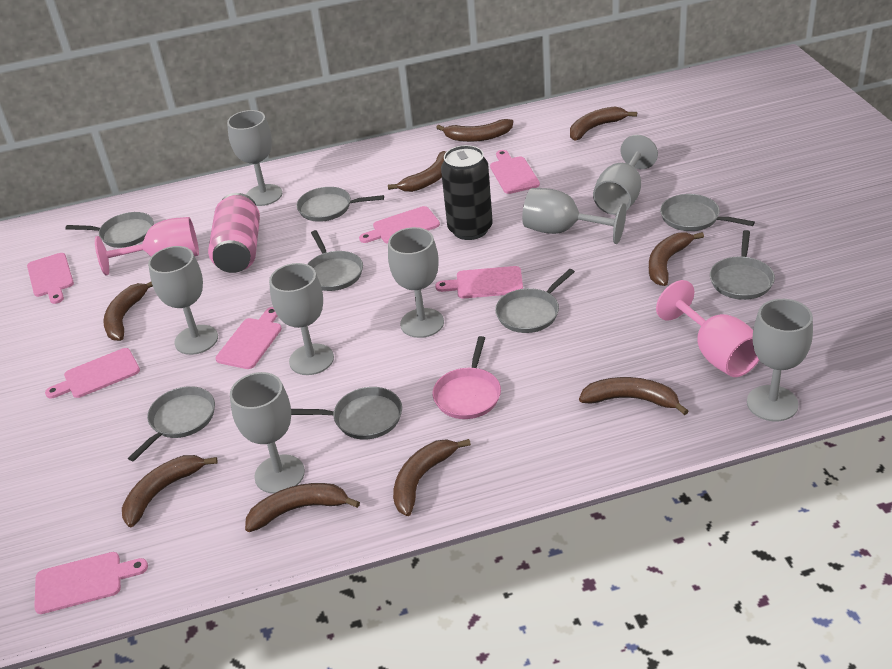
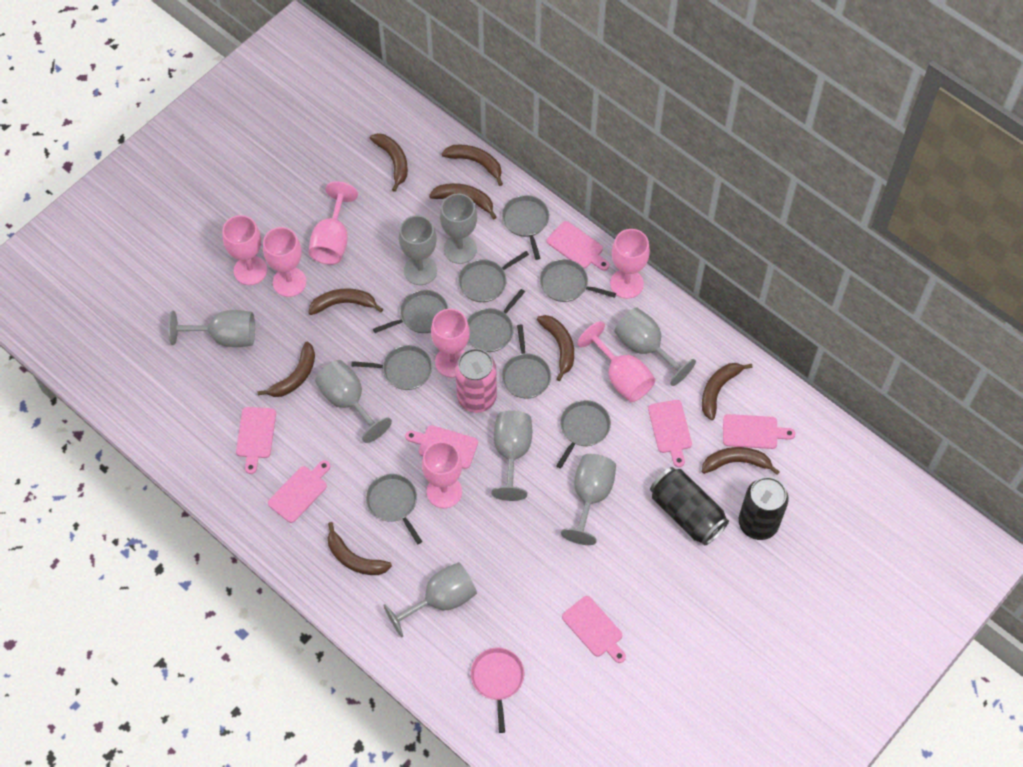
black can: [441,145,493,240] = 1 -> [650,467,729,545] [739,477,788,540] = 2
grey pan: [65,212,154,248] [128,386,215,461] [291,387,402,440] [296,187,384,222] [307,230,363,291] [495,269,575,333] [660,194,755,231] [710,230,775,300] = 8 -> [351,345,432,390] [366,474,422,544] [373,290,449,333] [458,251,529,302] [467,289,525,352] [502,195,549,260] [502,325,551,399] [540,259,616,302] [556,400,611,469] = 9
pink goblet: [95,217,199,276] [656,280,759,377] = 2 -> [222,215,267,285] [263,227,306,297] [309,181,358,265] [422,441,462,508] [431,309,470,378] [577,321,656,402] [610,229,650,299] = 7

